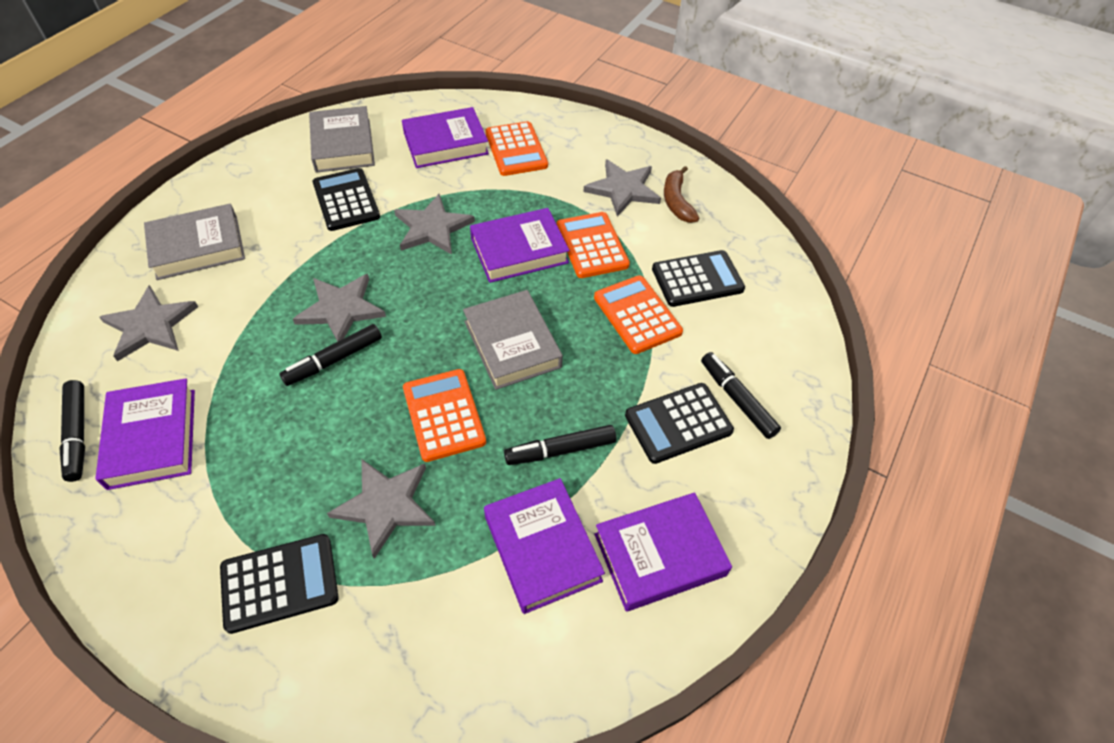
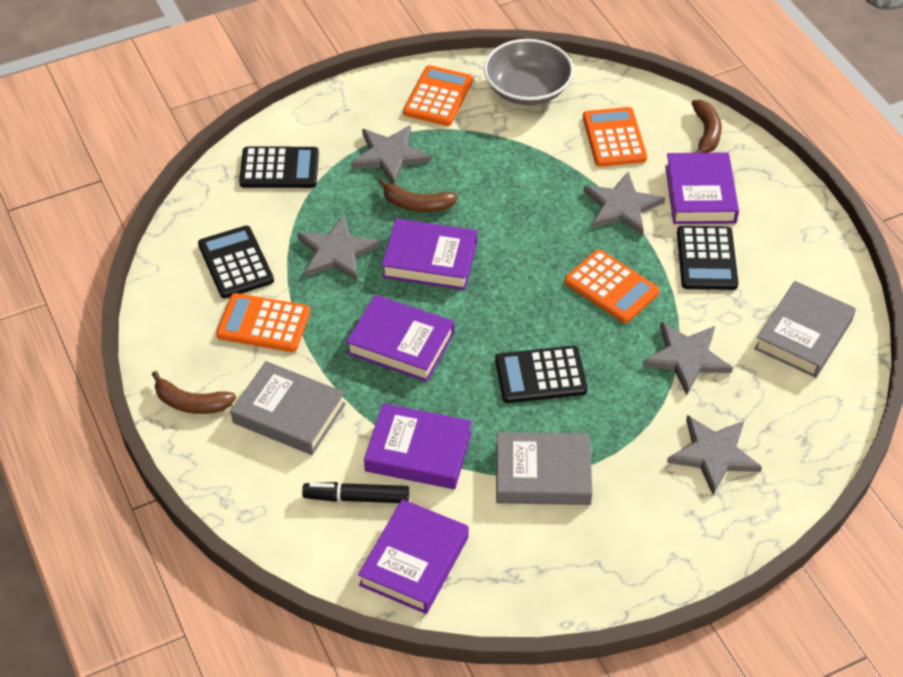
black marker: [59,380,85,482] [280,324,382,386] [504,425,616,465] [701,352,781,439] = 4 -> [302,482,409,503] = 1
brown banana: [664,166,699,223] = 1 -> [152,371,236,414] [379,178,458,212] [692,100,722,153] = 3
grey bowl: none = 0 -> [484,39,574,105] = 1

